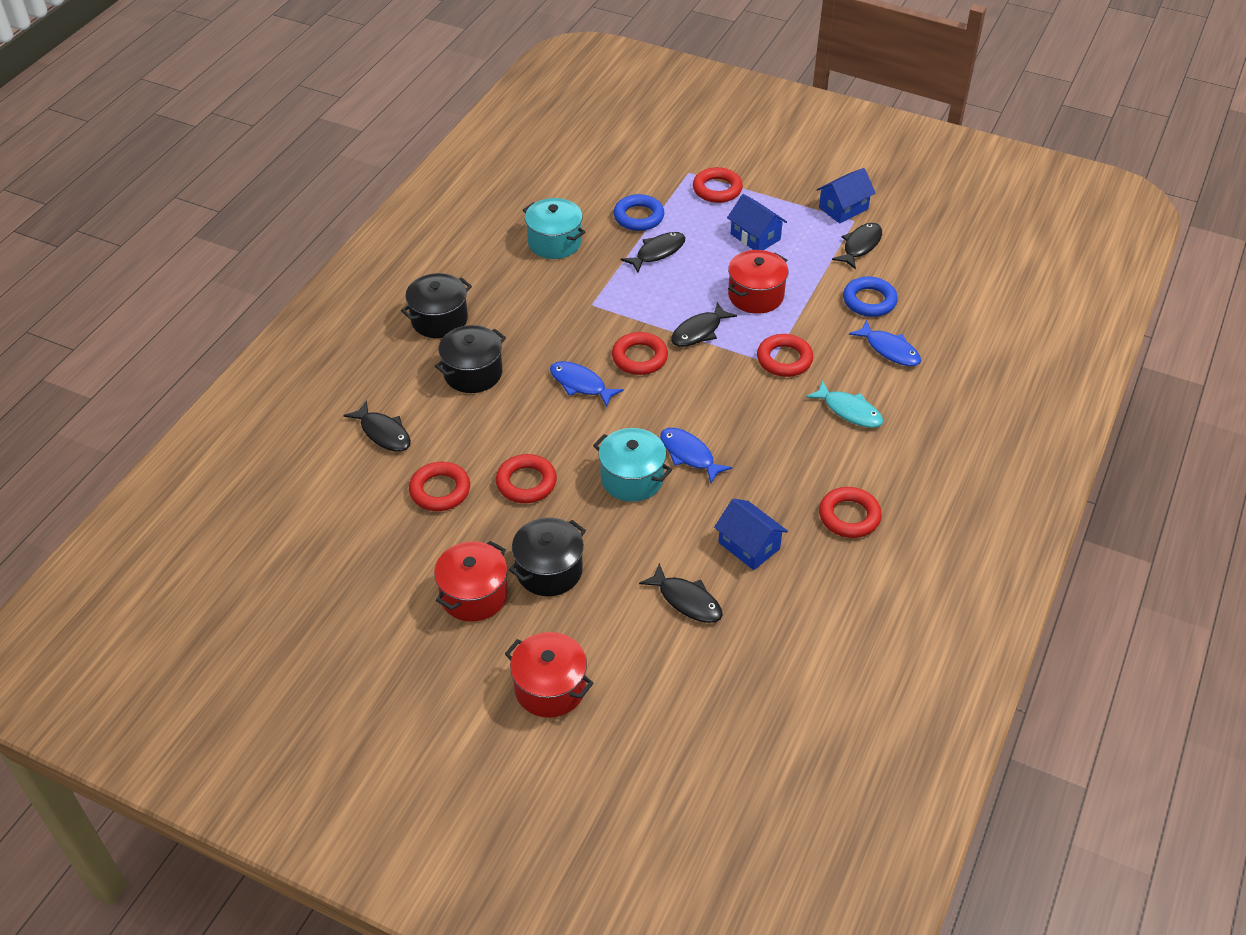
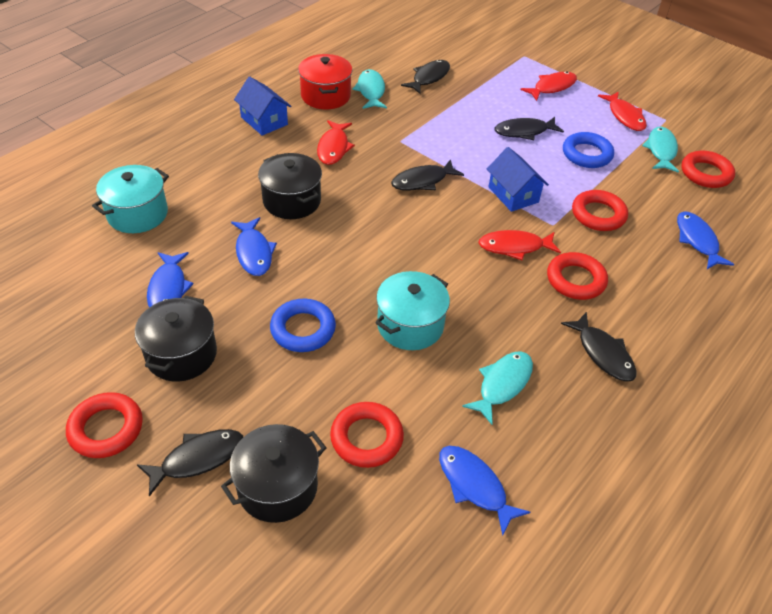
blue fish: [550,361,624,407] [660,428,732,484] [849,320,921,366] = 3 -> [147,252,194,307] [231,217,277,276] [439,446,530,535] [677,211,734,269] = 4
blue house: [714,499,788,570] [727,194,787,250] [817,168,876,224] = 3 -> [234,77,291,136] [487,147,549,212] = 2
red fish: none = 0 -> [317,120,355,165] [478,230,561,260] [520,72,577,101] [598,91,647,131] = 4
red pot: [434,541,508,622] [505,632,594,718] [728,250,789,314] = 3 -> [298,54,352,109] = 1
red ring: [409,462,470,511] [496,454,557,503] [612,332,668,375] [693,167,743,203] [757,334,813,377] [819,487,882,538] = 6 -> [66,392,143,458] [330,402,404,468] [547,252,608,300] [572,190,628,231] [681,151,735,188] = 5
turquoise fish: [806,380,883,428] = 1 -> [352,69,387,109] [462,351,533,425] [642,127,679,173] = 3

